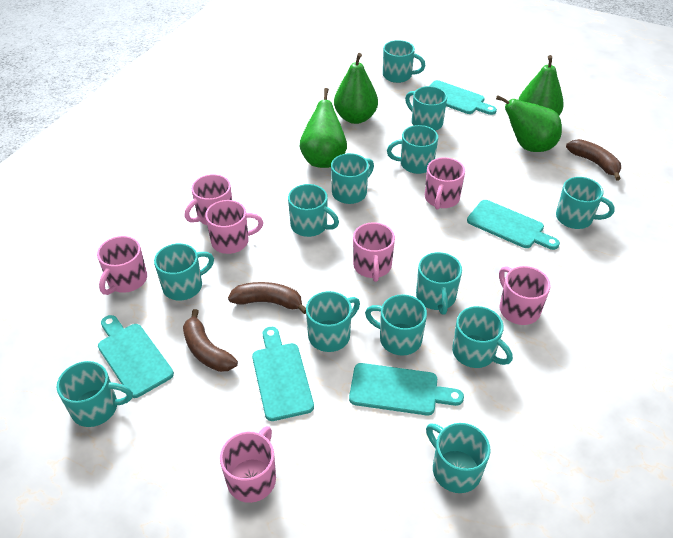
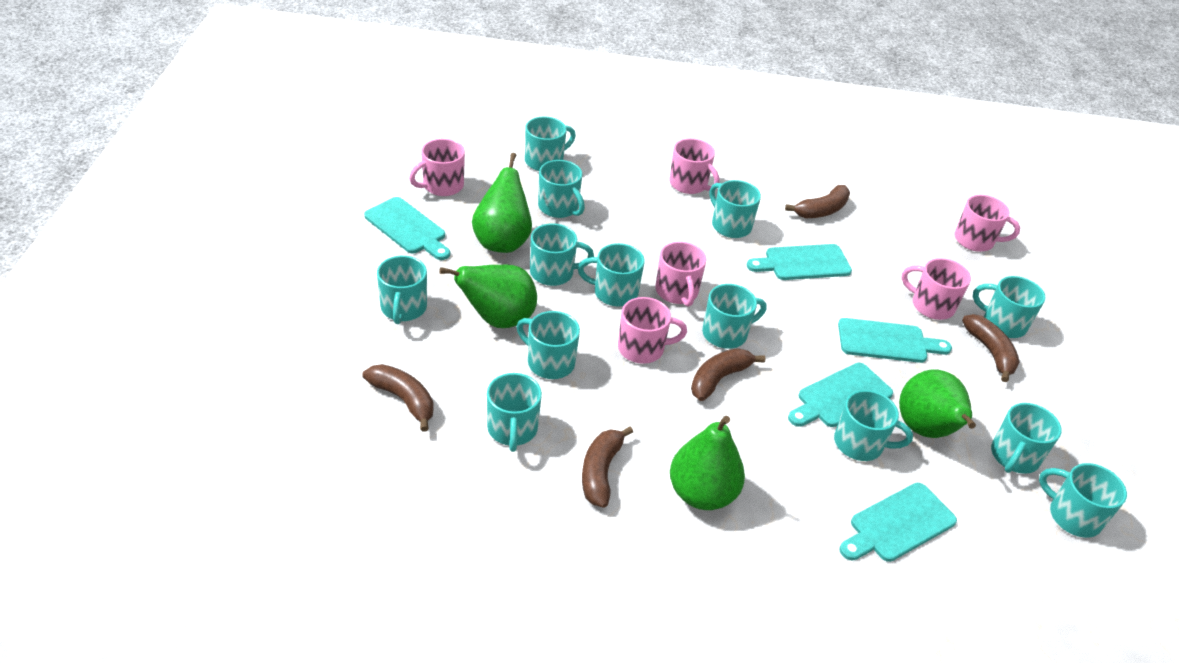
brown banana: [183,309,238,372] [228,282,306,314] [566,139,621,181] = 3 -> [363,364,434,432] [582,426,633,508] [691,348,766,401] [785,185,850,218] [962,314,1020,382] = 5
pink mug: [97,236,147,295] [184,174,232,225] [205,200,264,254] [220,426,276,503] [353,222,395,282] [425,157,465,210] [499,266,551,325] = 7 -> [409,139,465,196] [618,297,687,364] [655,242,706,307] [669,138,720,194] [901,258,971,320] [954,195,1020,252] = 6

